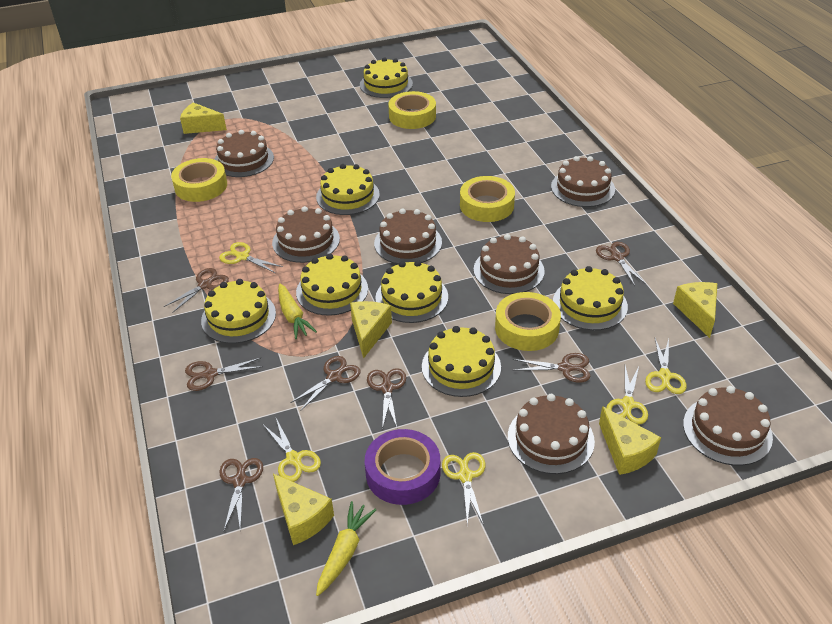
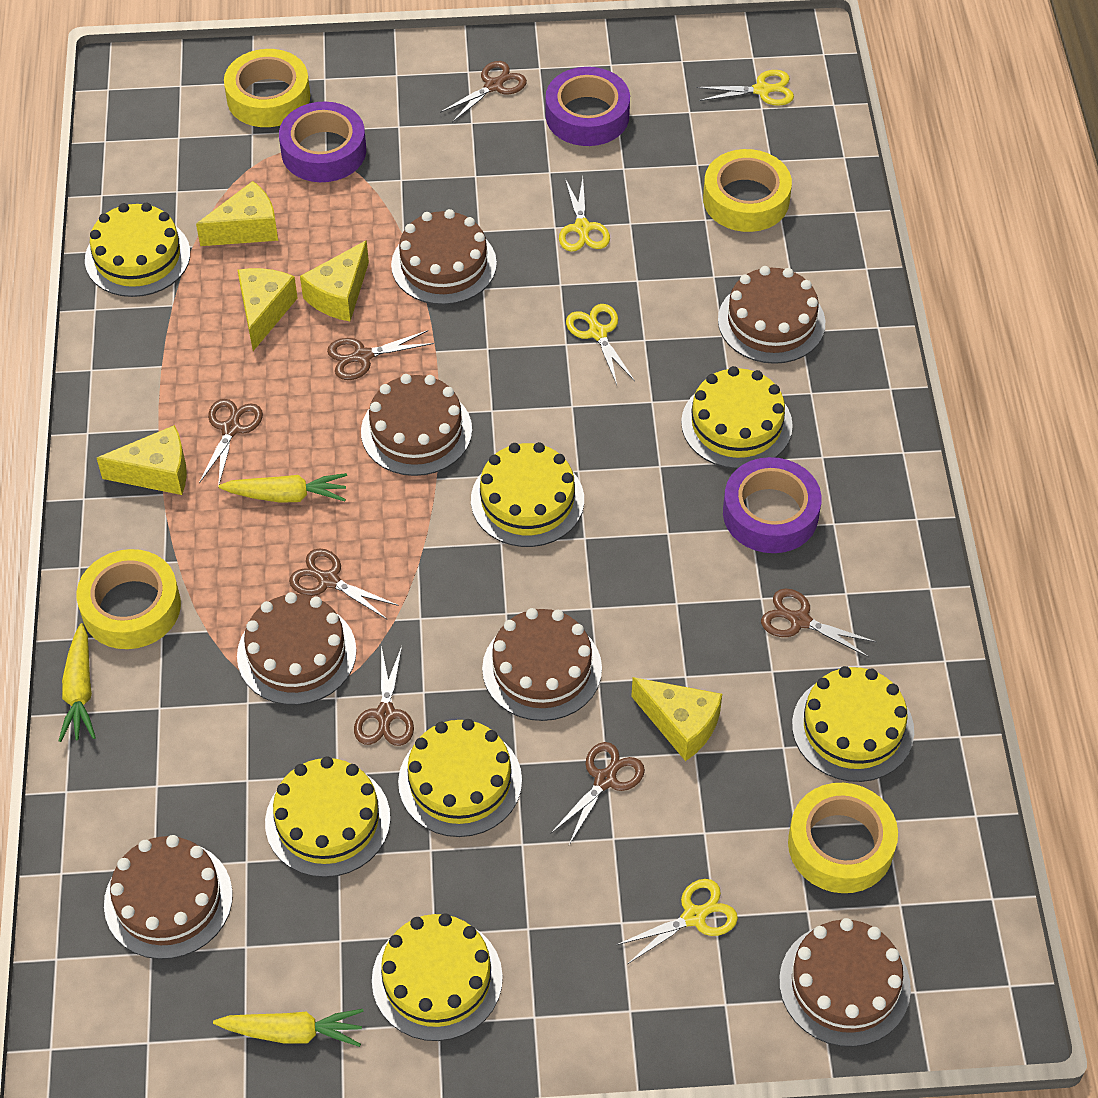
purple tape: [365,429,441,505] = 1 -> [279,102,366,182] [546,67,630,146] [723,457,822,553] = 3
yellow carrot: [278,284,317,339] [316,501,376,596] = 2 -> [59,623,96,742] [213,1009,364,1047] [218,473,347,503] = 3
yellow scissors: [219,242,283,273] [263,418,321,482] [442,452,486,526] [606,365,648,425] [645,338,687,394] = 5 -> [559,177,610,252] [566,304,635,385] [616,879,738,964] [696,70,794,106] = 4

